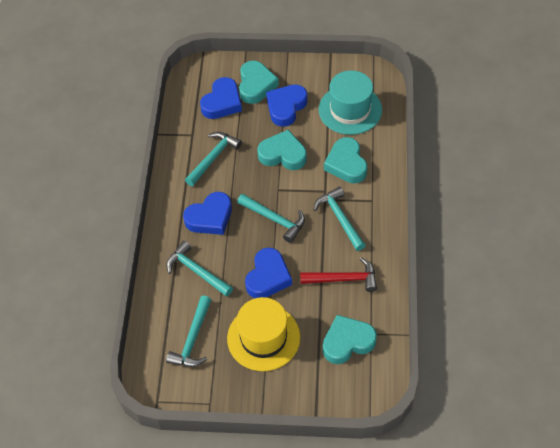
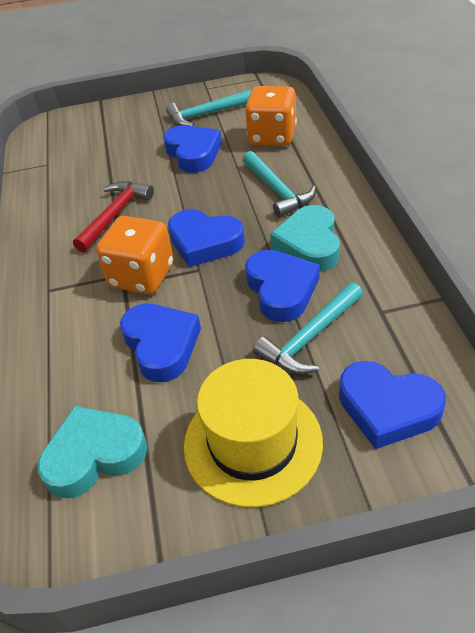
blue heart: [183,192,232,235] [200,77,242,119] [245,248,292,298] [266,85,308,127] = 4 -> [120,304,201,382] [163,125,222,173] [168,209,245,267] [245,250,320,322] [339,361,446,449] = 5
orange dice: none = 0 -> [96,216,173,294] [245,86,297,146] = 2
turquoise hammer: [166,241,233,297] [166,296,211,367] [185,132,242,186] [237,194,305,243] [314,187,366,251] = 5 -> [166,90,251,126] [242,151,316,218] [253,282,363,375] = 3
turquoise hat: [319,70,382,135] = 1 -> none = 0
turquoise heart: [239,60,279,104] [257,130,307,170] [323,315,377,364] [324,137,368,183] = 4 -> [37,406,147,499] [270,205,340,272] = 2

